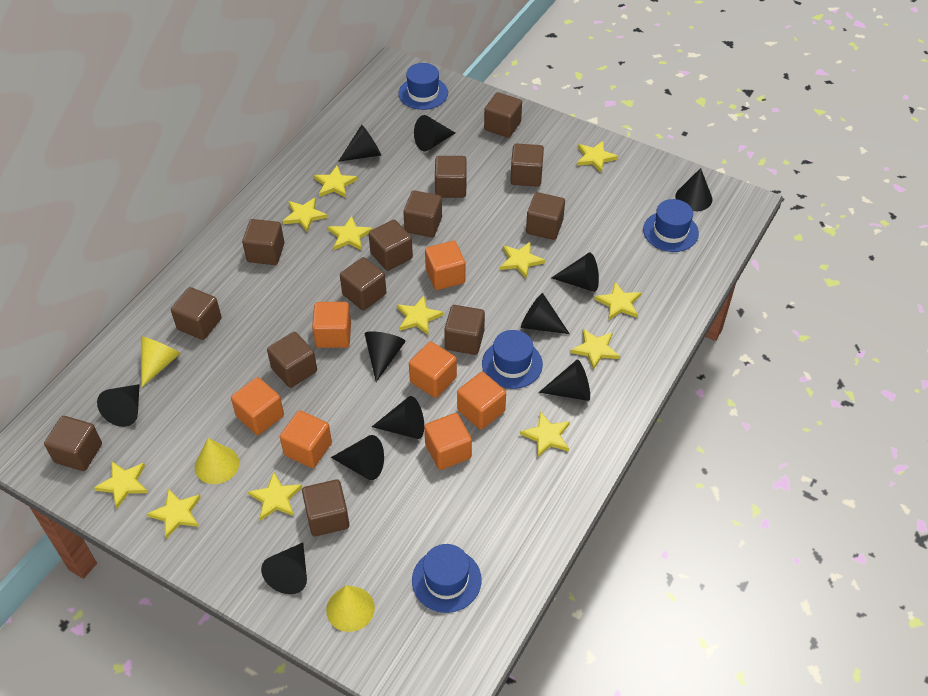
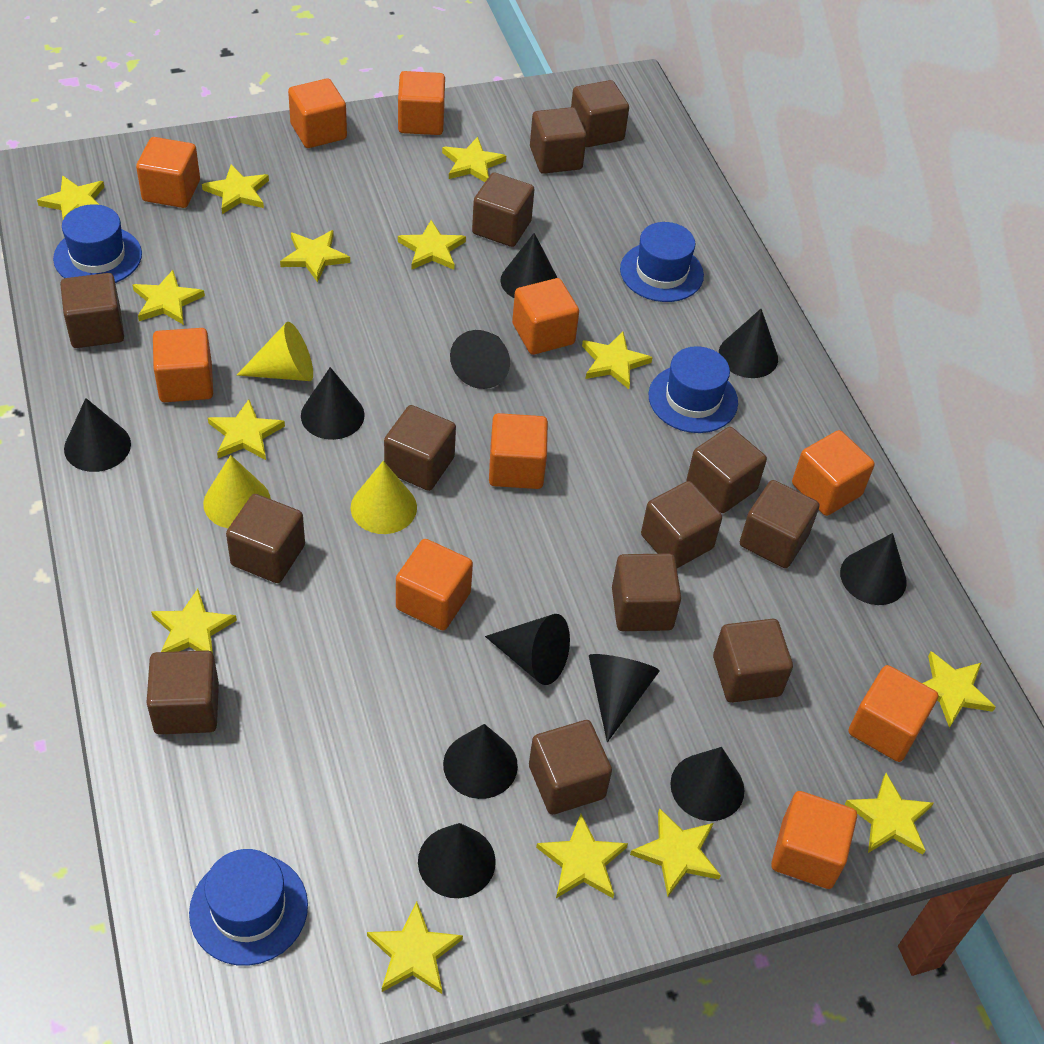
orange cube: [231,377,284,435] [280,410,332,468] [312,302,351,348] [409,341,457,398] [424,413,472,470] [425,241,466,290] [457,372,506,430] = 7 -> [136,137,200,208] [153,328,213,402] [288,78,347,148] [396,539,473,630] [398,71,445,135] [489,413,548,489] [512,278,579,355] [771,791,857,889] [792,430,875,516] [849,665,938,762] = 10
yellow star: [94,462,148,508] [147,488,201,539] [248,472,302,521] [283,197,328,232] [314,166,357,197] [328,216,373,250] [397,296,444,335] [500,242,545,278] [520,412,570,458] [570,329,620,370] [577,141,618,173] [594,282,641,320] = 12 -> [37,176,104,219] [133,270,205,325] [151,589,237,653] [202,165,269,214] [208,399,285,460] [280,230,350,283] [367,901,463,994] [398,220,466,270] [442,137,506,182] [536,814,628,898] [582,332,653,389] [630,808,721,897] [845,773,934,855] [922,651,995,728] = 14

